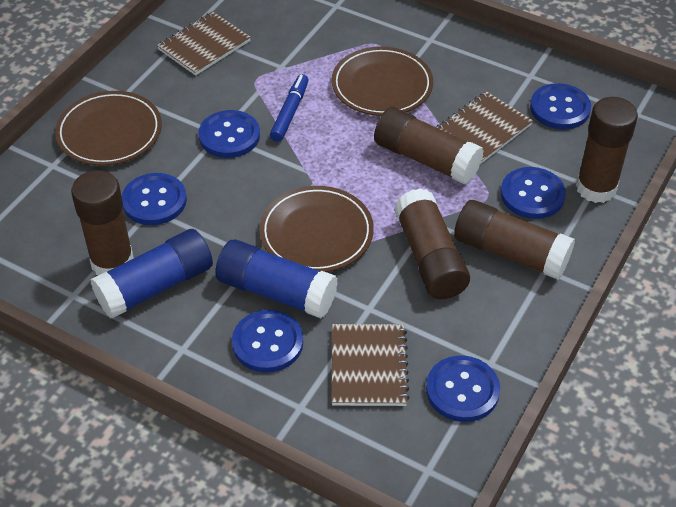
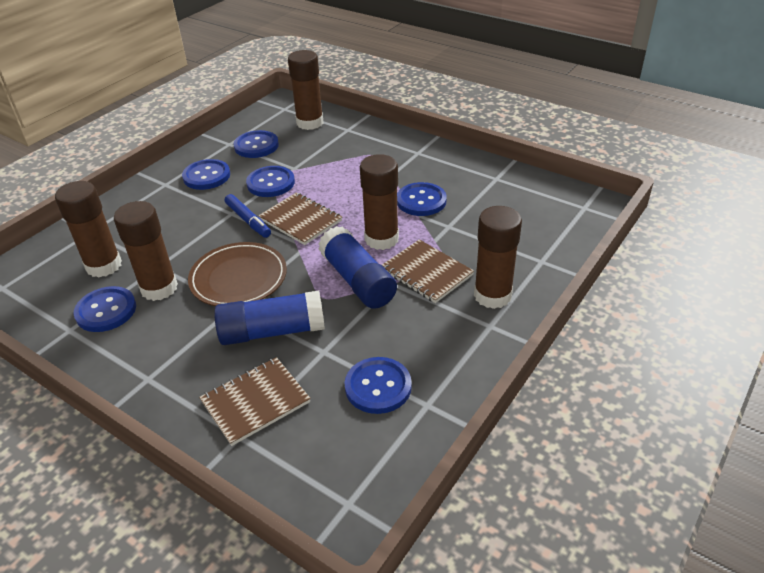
brown plate: [55,91,162,166] [259,186,374,272] [331,47,433,116] = 3 -> [188,242,287,306] = 1

